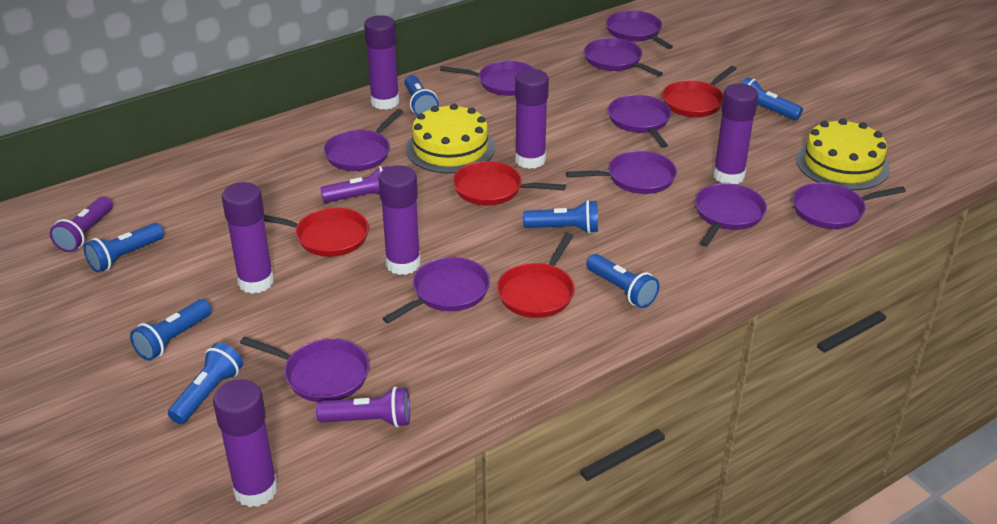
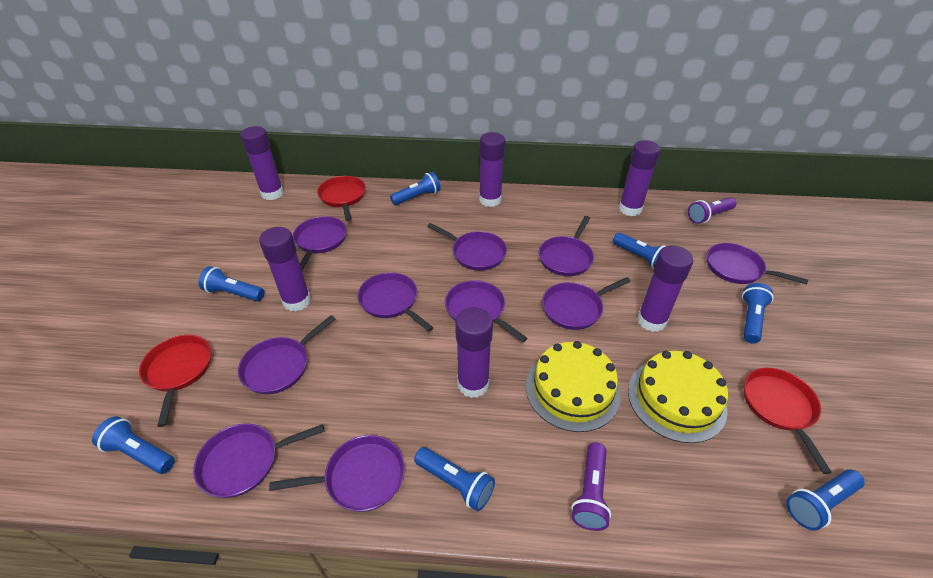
purple flashlight: [50,196,113,252] [316,387,410,428] [320,166,389,203] = 3 -> [571,442,611,531] [688,197,737,224] = 2
red pan: [263,208,369,257] [453,161,566,205] [497,233,575,318] [662,66,737,117] = 4 -> [139,335,211,427] [317,176,366,221] [744,368,832,474] = 3

